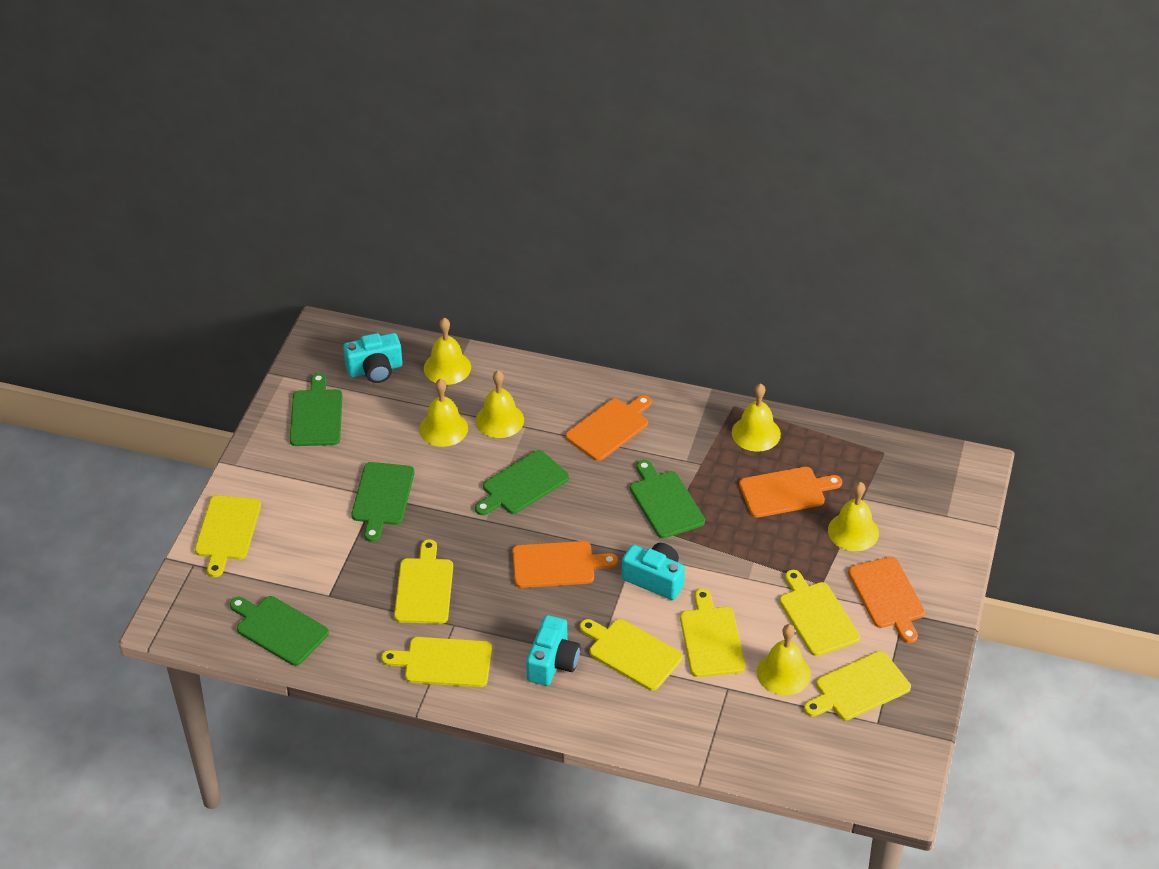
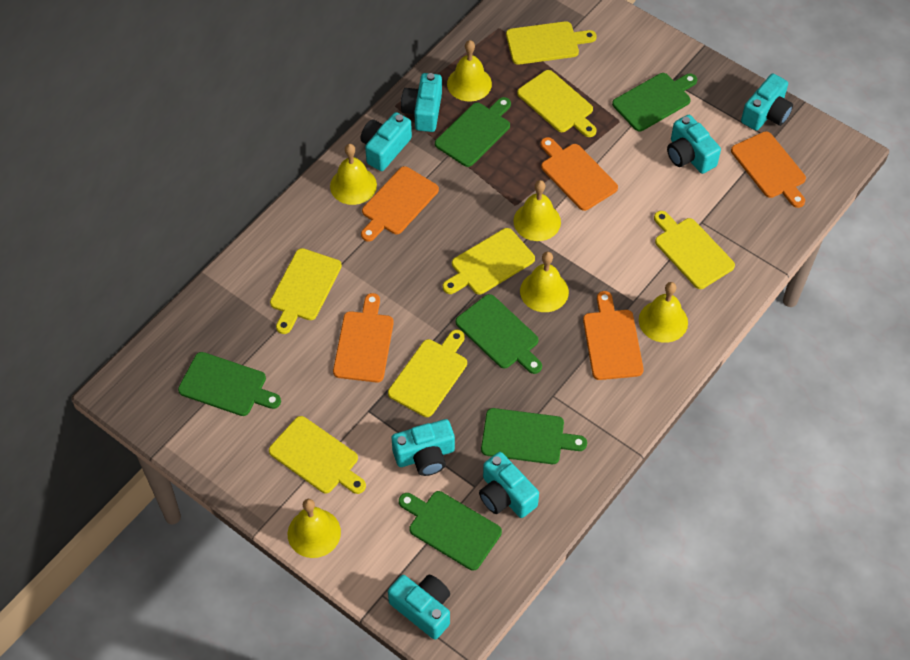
green cutting board: [230,596,329,666] [290,373,342,446] [351,462,414,542] [475,450,569,515] [630,460,705,539] = 5 -> [178,352,281,416] [399,491,502,571] [435,97,511,167] [456,294,542,374] [481,408,587,464] [612,73,697,131] = 6
orange cutting board: [512,541,618,588] [565,395,652,461] [739,467,842,518] [848,557,925,643] = 4 -> [333,293,394,383] [361,166,439,241] [540,137,618,211] [583,291,644,380] [731,131,806,208] = 5
turquoise camera: [343,333,402,383] [526,615,581,686] [622,543,685,600] = 3 -> [360,112,412,171] [388,575,450,640] [392,419,455,476] [401,73,442,132] [479,452,539,518] [667,115,721,174] [741,74,793,131] = 7

